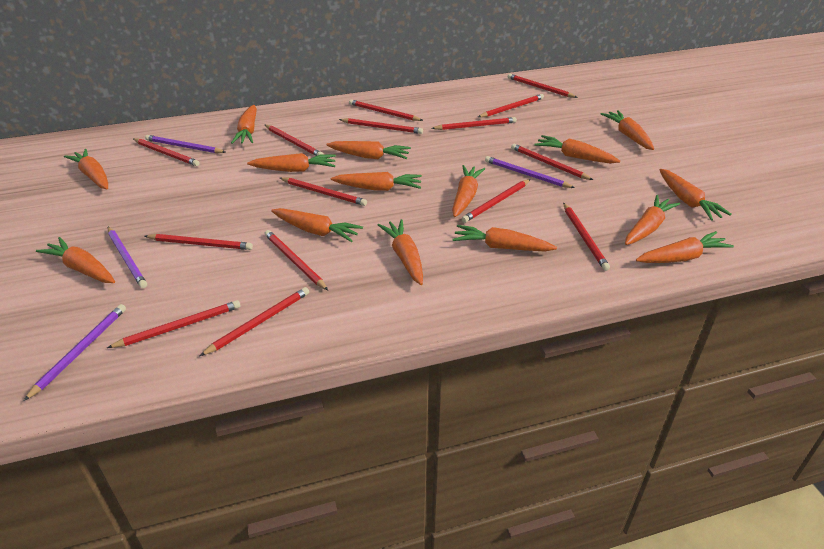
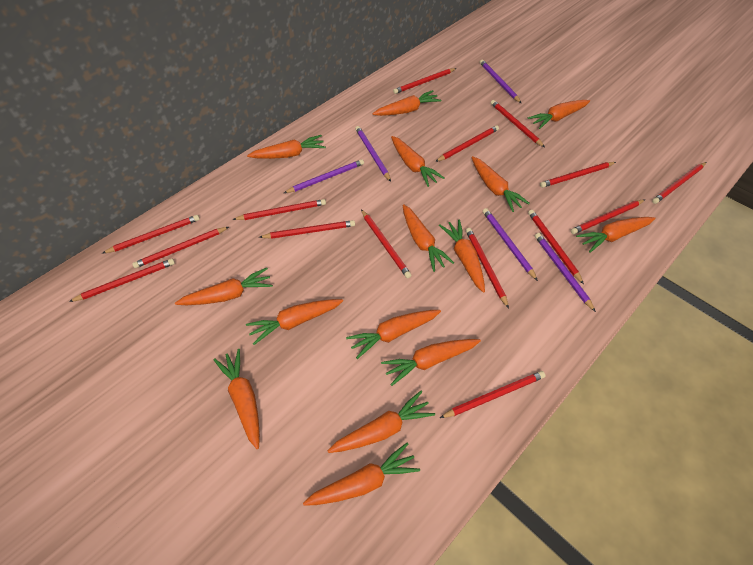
purple pencil: [24,304,126,401] [108,227,147,288] [145,135,226,153] [485,156,575,188] = 4 -> [284,159,364,193] [355,126,391,182] [480,59,521,103] [483,208,538,281] [535,233,596,312] = 5

